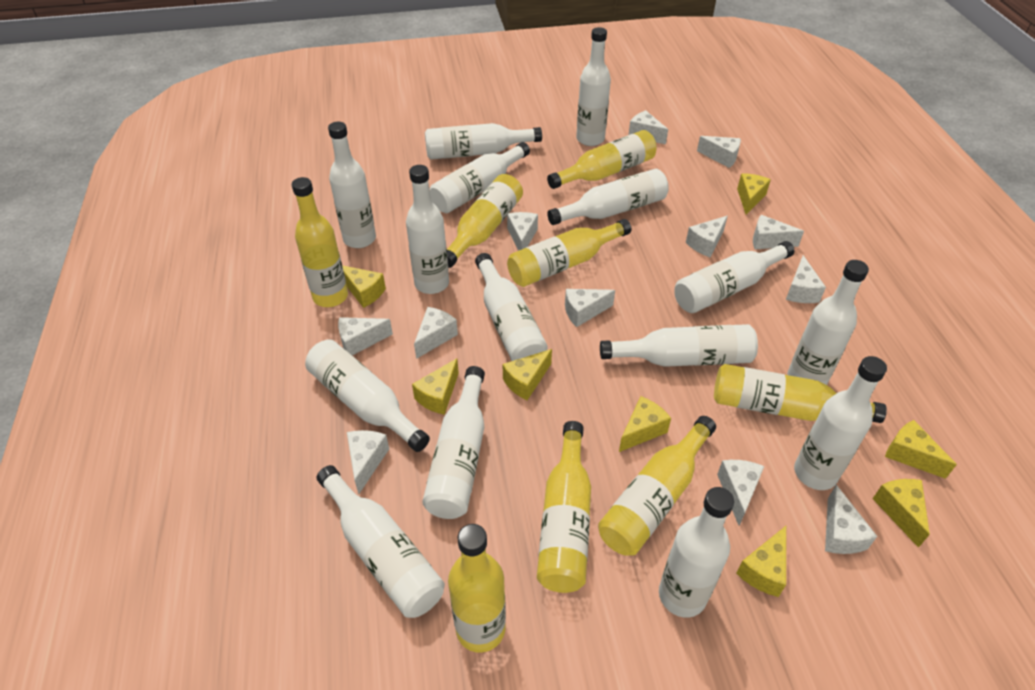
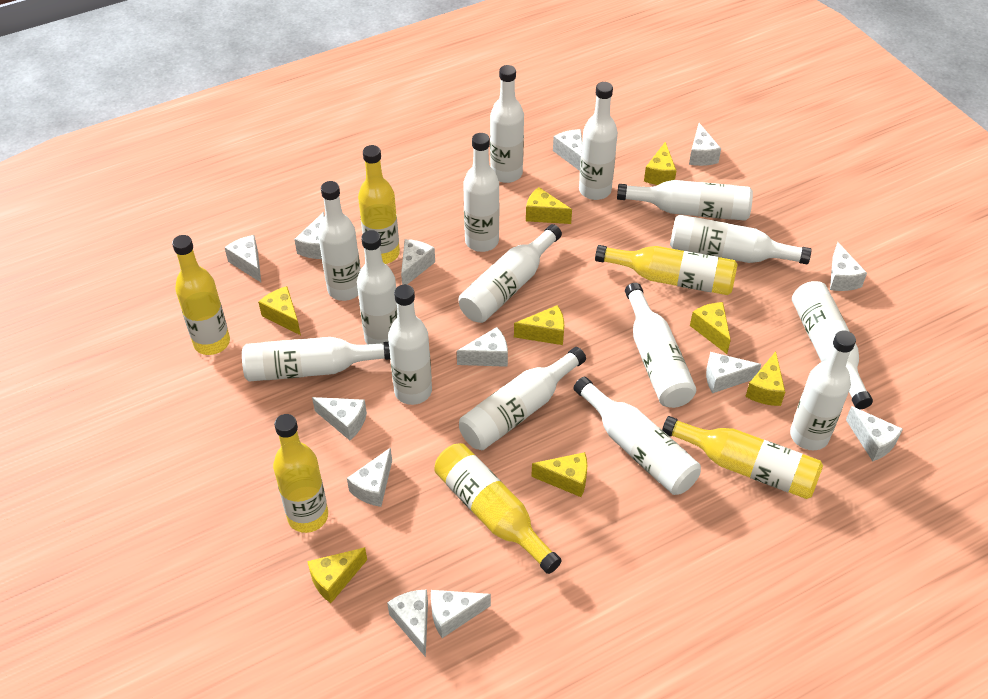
white cheese: [338,317,393,356] [347,430,389,494] [414,307,458,359] [507,212,538,251] [565,289,615,327] [629,110,668,144] [686,216,728,257] [697,136,741,168] [717,460,764,526] [753,215,804,249] [786,255,826,303] [825,485,877,554] = 12 -> [224,235,261,282] [294,212,325,259] [312,397,367,440] [347,447,392,507] [387,590,428,657] [401,239,435,285] [431,590,491,638] [457,327,508,367] [553,129,582,171] [689,123,721,166] [706,352,761,394] [830,242,867,291] [846,406,903,461] = 13
yellow bottle: [292,177,348,307] [447,174,523,268] [448,524,506,653] [507,219,631,287] [537,421,591,593] [547,130,657,189] [598,416,716,556] [714,364,887,423] = 8 -> [172,235,230,355] [273,414,328,533] [358,145,400,264] [434,443,562,574] [595,245,738,295] [662,416,823,499] = 6

